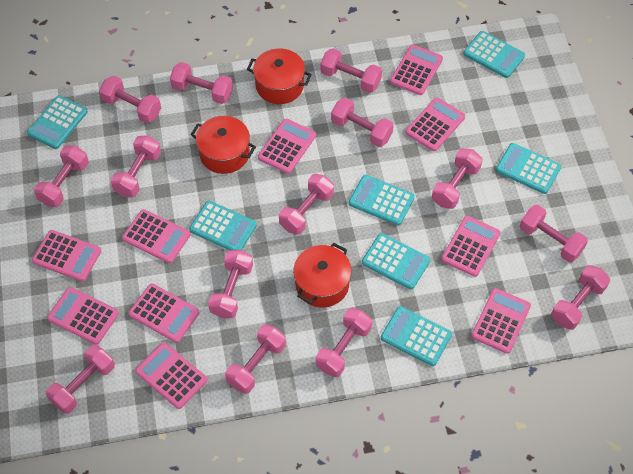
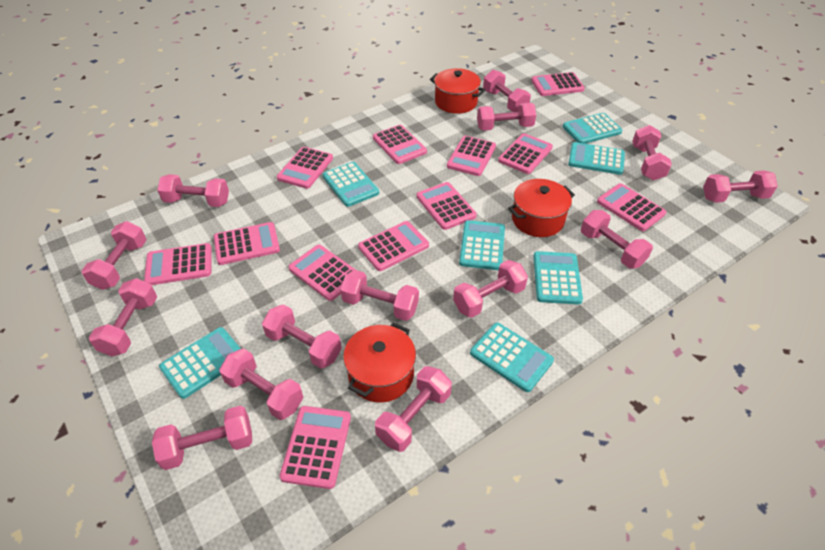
pink calculator: [32,230,101,281] [47,287,119,345] [122,209,190,263] [129,283,200,343] [135,342,207,409] [258,119,316,174] [390,45,443,95] [406,98,465,151] [441,216,501,277] [471,288,531,354] = 10 -> [144,243,212,285] [214,222,280,265] [277,147,333,189] [279,406,351,489] [288,245,356,301] [358,221,429,271] [373,125,427,164] [417,182,477,230] [447,136,496,176] [498,133,553,174] [531,72,585,96] [597,183,666,231] = 12

